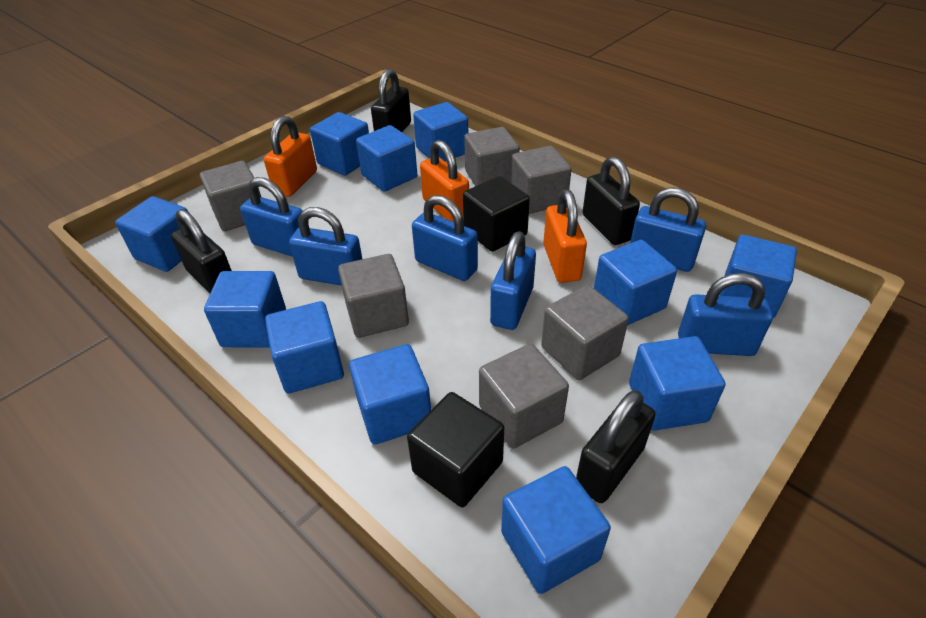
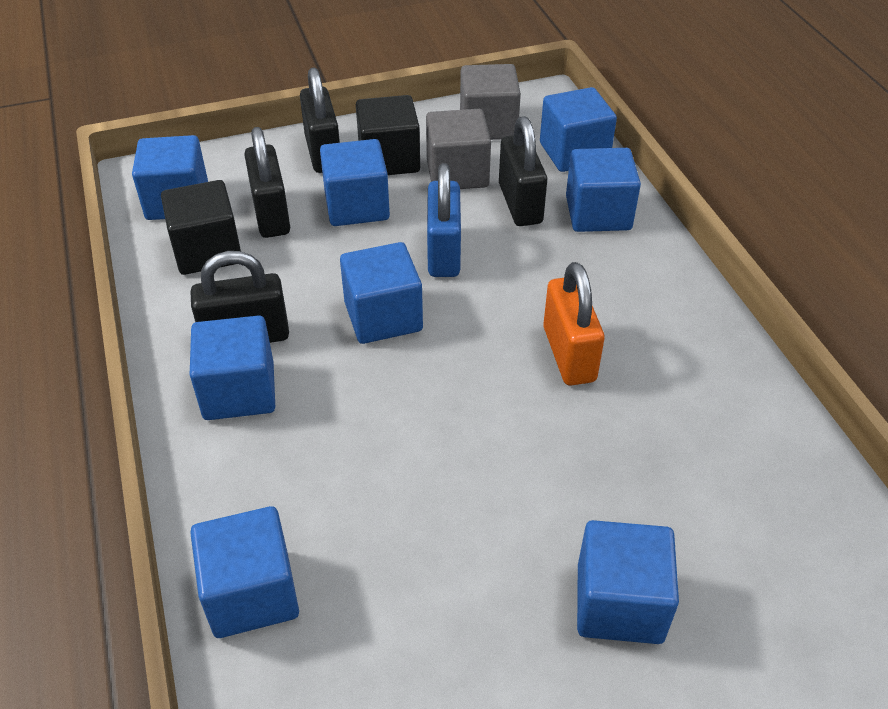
blue cube: [115,196,188,272] [204,271,286,347] [265,301,344,393] [310,112,369,176] [349,344,431,445] [356,125,417,192] [413,102,468,161] [501,466,611,594] [594,240,677,325] [629,336,726,431] [719,235,797,319] = 11 -> [132,135,208,220] [190,315,275,420] [190,506,299,638] [320,139,390,226] [340,242,423,344] [540,87,617,172] [566,148,641,232] [577,520,679,644] = 8
blue padlock: [240,177,303,257] [289,207,362,286] [412,195,478,281] [490,231,536,330] [630,187,706,272] [678,273,773,356] = 6 -> [427,163,461,277] = 1
grey cube: [200,161,261,231] [338,254,409,338] [464,127,520,186] [479,344,569,449] [511,146,572,214] [541,285,629,380] = 6 -> [426,109,491,189] [460,64,521,140] = 2
orange padlock: [264,116,317,197] [420,140,469,222] [543,189,587,283] = 3 -> [543,262,605,386] = 1

